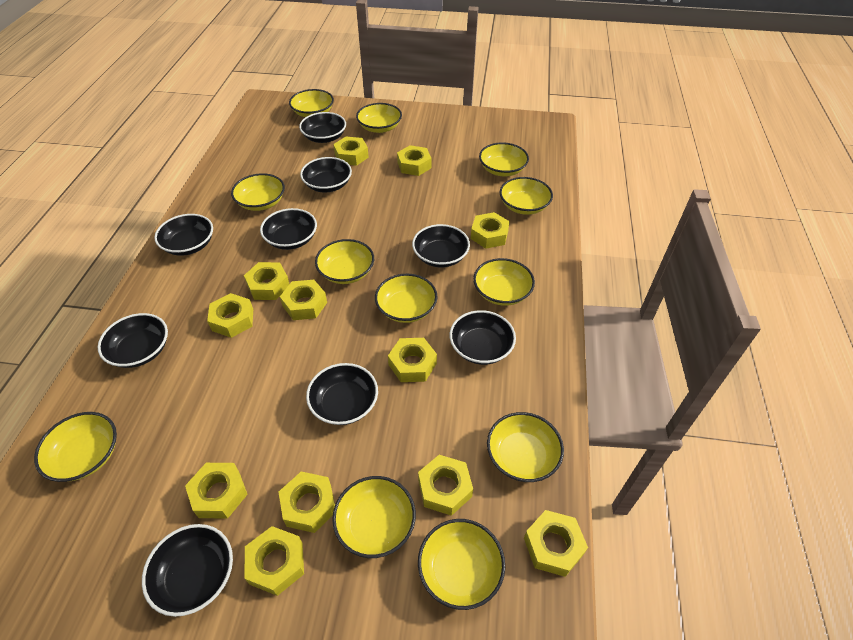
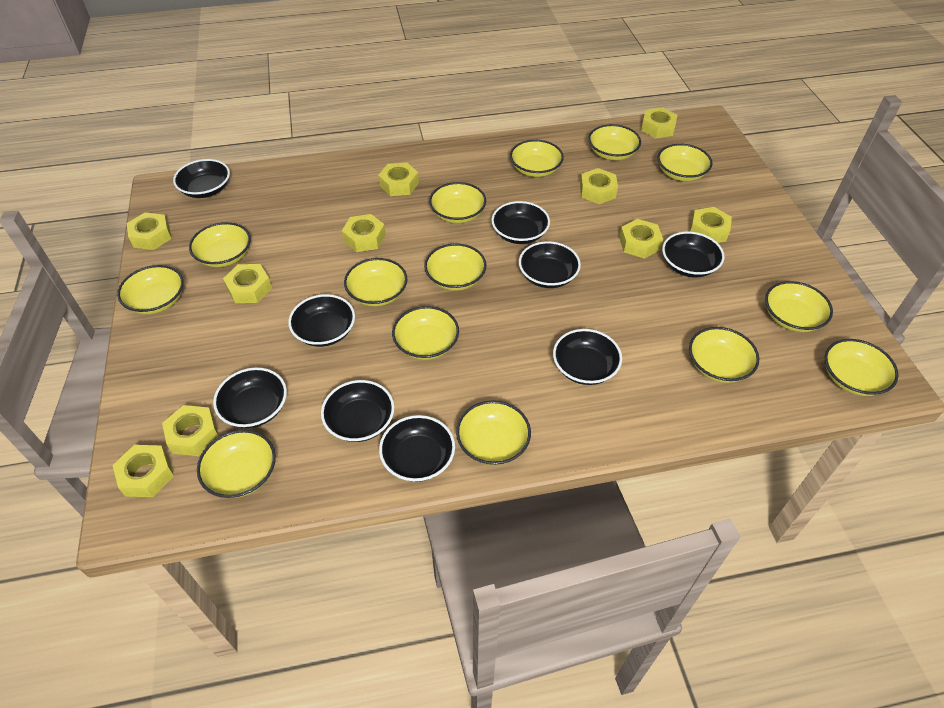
yellow bowl: [34,412,117,482] [231,173,285,211] [289,89,334,117] [315,239,374,284] [332,476,416,558] [356,103,402,133] [375,274,437,323] [418,519,505,610] [473,258,535,306] [479,142,529,176] [487,412,564,482] [500,177,553,215] = 12 -> [117,265,184,314] [189,222,251,267] [197,430,276,498] [344,258,407,307] [392,306,459,360] [424,243,486,291] [429,182,486,223] [456,400,531,465] [510,140,564,177] [588,124,641,160] [658,144,712,181] [689,327,759,383] [765,281,833,332] [825,339,899,396] = 14
yellow nut: [185,463,248,519] [207,293,253,338] [244,262,289,300] [244,526,304,596] [279,472,335,533] [280,280,327,320] [333,137,369,166] [388,338,437,382] [397,145,431,176] [418,455,473,516] [471,212,510,249] [524,510,588,577] = 12 -> [112,445,174,497] [127,213,172,250] [162,405,219,456] [223,264,272,303] [342,214,386,252] [378,162,419,196] [580,168,618,204] [619,219,663,259] [641,107,677,138] [690,207,732,243] = 10

